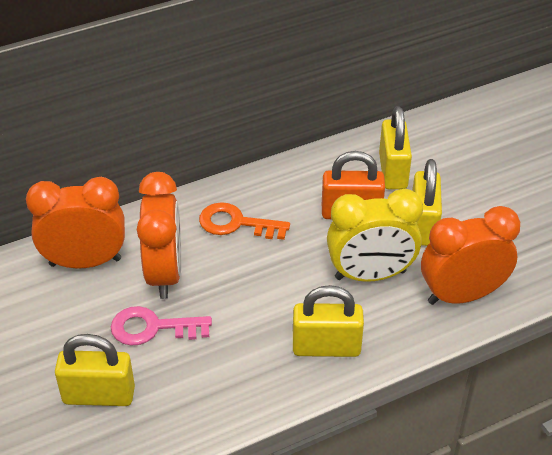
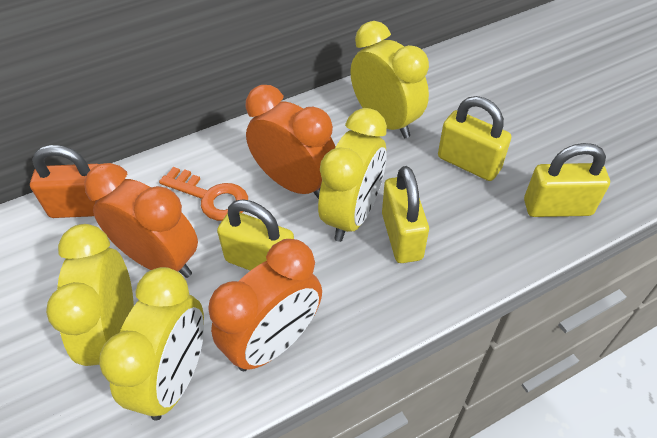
pink key: [111,306,212,346] = 1 -> none = 0
yellow clock: [327,189,423,282] = 1 -> [46,224,134,366] [99,267,204,420] [318,108,387,242] [350,21,429,138] = 4

